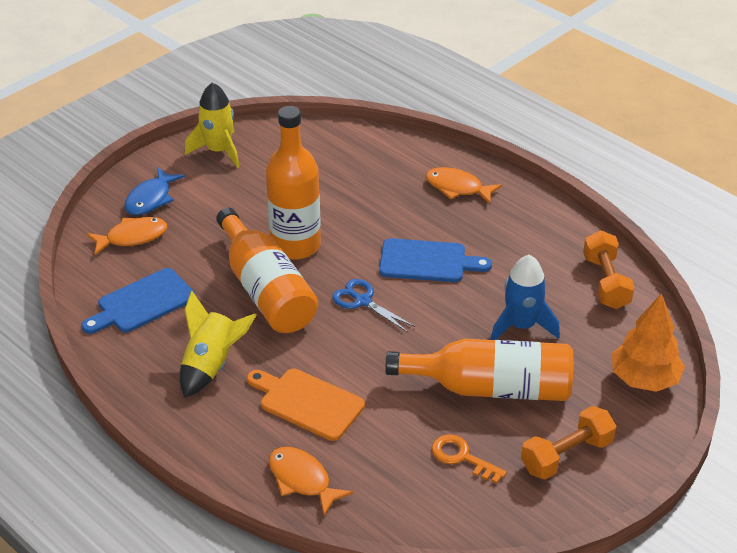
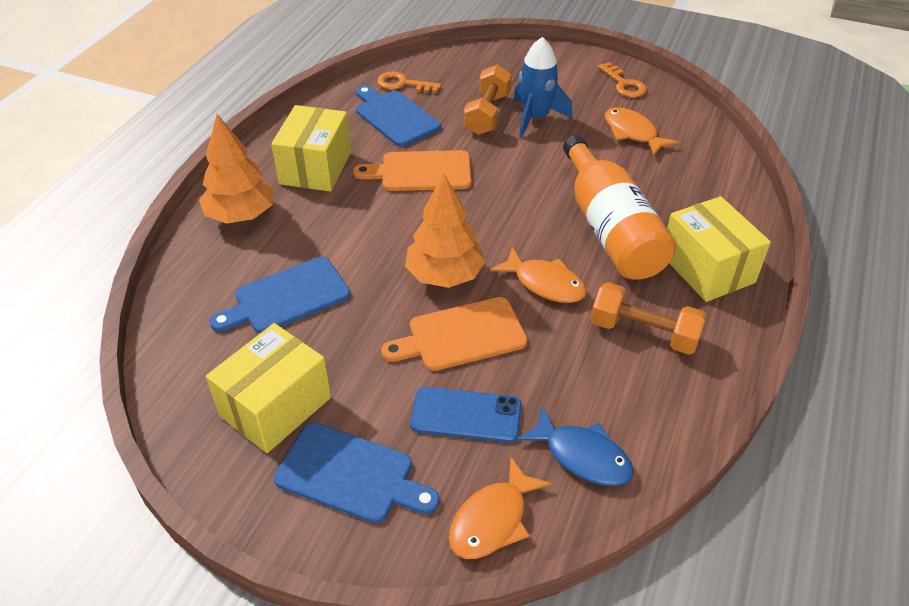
blue cutting board: [81,268,196,334] [379,238,492,282] = 2 -> [210,257,350,333] [274,423,440,523] [356,85,441,147] = 3
blue phone: none = 0 -> [410,387,522,443] = 1
blue scissors: [332,279,415,332] = 1 -> none = 0
orange bottle: [216,208,318,333] [266,106,321,260] [385,339,573,401] = 3 -> [563,135,676,280] = 1
orange cutting board: [247,369,365,441] = 1 -> [353,150,472,191] [381,297,528,371] = 2
orange key: [432,434,507,484] = 1 -> [377,71,442,93] [598,62,647,98] = 2
orange tree: [612,293,685,392] = 1 -> [199,114,274,224] [405,173,486,288] = 2
yellow box: none = 0 -> [206,323,331,453] [271,105,351,192] [667,196,771,302] = 3
yellow rocket: [180,291,257,398] [185,82,239,168] = 2 -> none = 0

